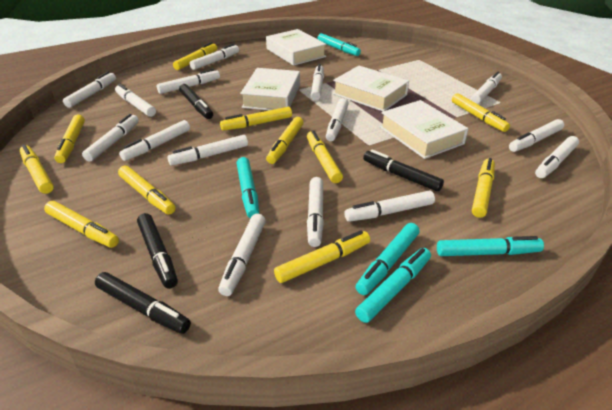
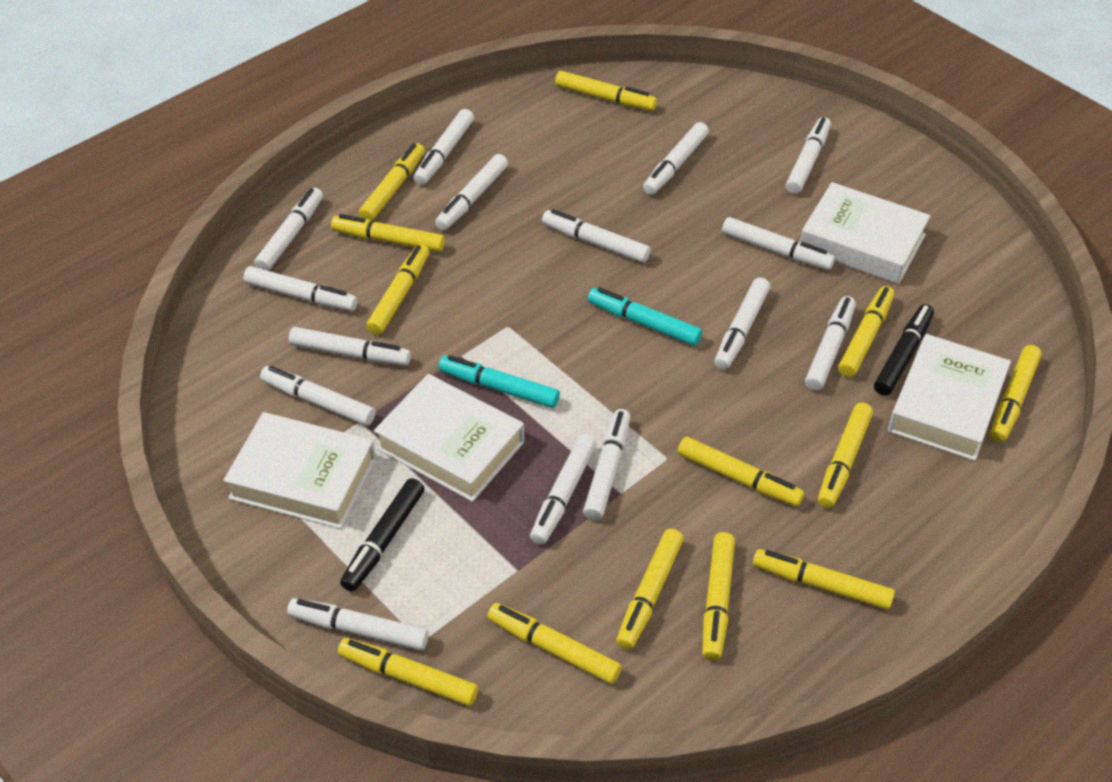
black marker: [95,272,191,334] [137,213,178,289] [179,84,213,119] [363,149,444,192] = 4 -> [340,478,424,592] [874,304,934,396] = 2
turquoise marker: [237,157,259,218] [318,33,361,56] [355,248,431,323] [356,223,420,295] [437,236,544,256] = 5 -> [438,355,560,408] [588,287,702,346] = 2
yellow marker: [20,144,54,194] [44,201,119,248] [54,115,85,163] [118,166,176,215] [173,42,217,70] [220,107,292,131] [266,117,304,164] [274,230,370,283] [307,130,343,183] [452,93,510,132] [472,158,495,218] = 11 -> [331,214,445,252] [338,638,478,706] [359,143,425,221] [366,244,429,335] [488,603,622,684] [555,71,657,111] [616,529,684,650] [678,437,804,506] [702,532,735,661] [753,549,895,610] [818,402,873,508] [838,286,894,377] [990,345,1042,443] = 13

